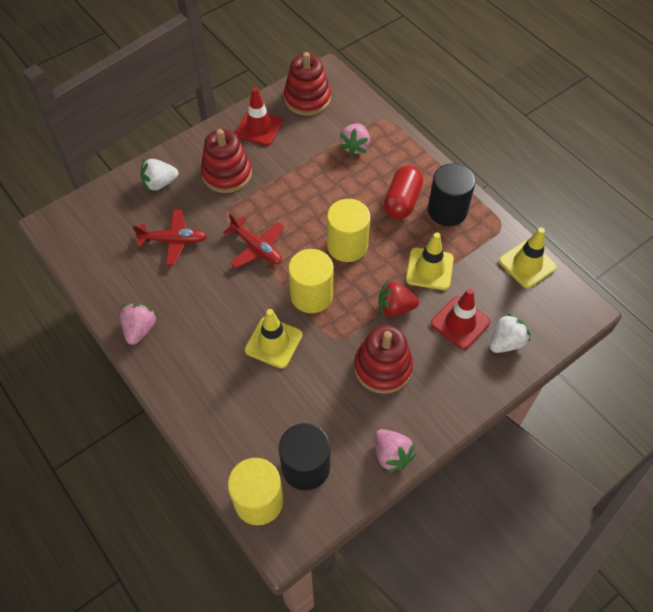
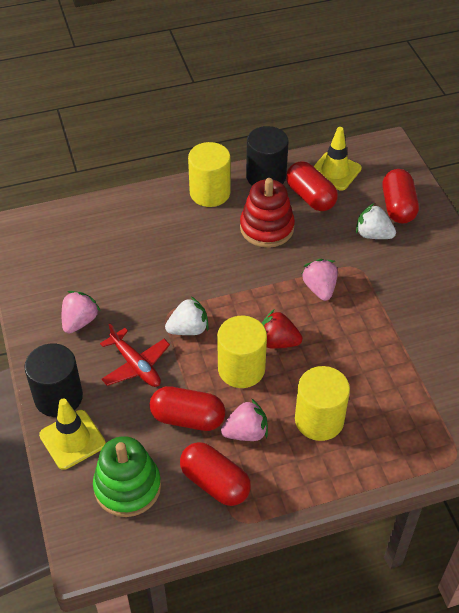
green stacking toy: none = 0 -> [93,436,161,517] = 1
red capsule: [384,165,423,219] = 1 -> [149,386,225,431] [180,442,251,506] [286,161,338,211] [383,169,419,224] = 4
red plane: [133,209,207,265] [223,214,284,268] = 2 -> [100,324,170,387] = 1
red stacking toy: [201,129,252,193] [284,52,331,116] [354,325,413,394] = 3 -> [240,178,295,248] = 1
red traffic cone: [235,87,283,146] [431,288,490,349] = 2 -> none = 0
yellow traffic cone: [245,309,302,369] [406,232,454,290] [499,227,557,288] = 3 -> [39,398,106,470] [313,127,362,191] = 2

